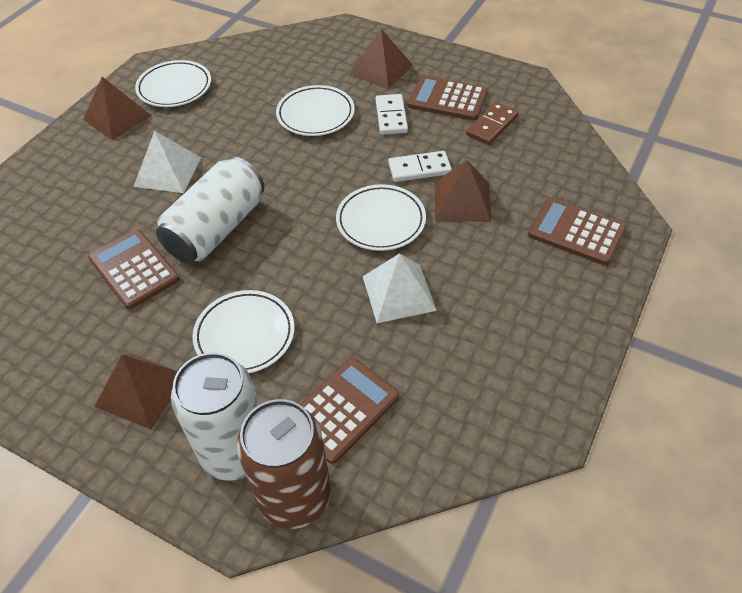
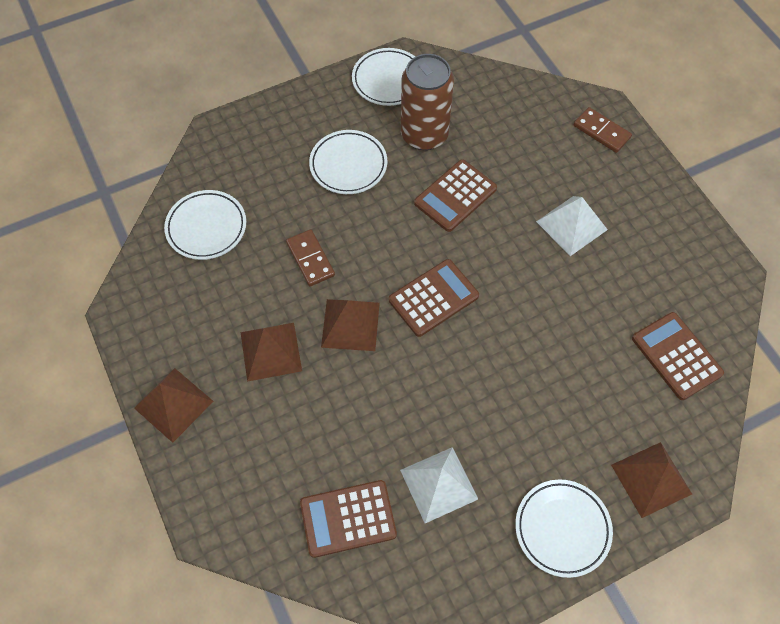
brown domino: [466,102,518,145] = 1 -> [286,229,335,286] [574,107,632,153] = 2
white can: [156,157,264,263] [171,352,259,481] = 2 -> none = 0
white domino: [376,94,408,135] [388,151,452,182] = 2 -> none = 0

